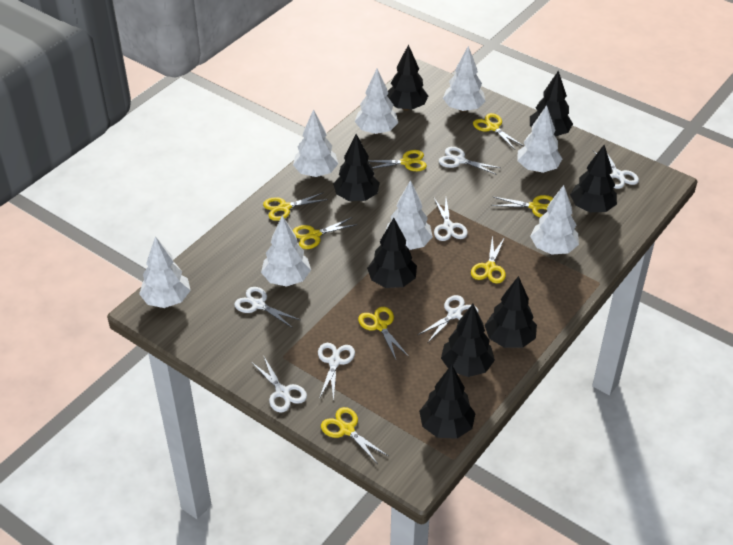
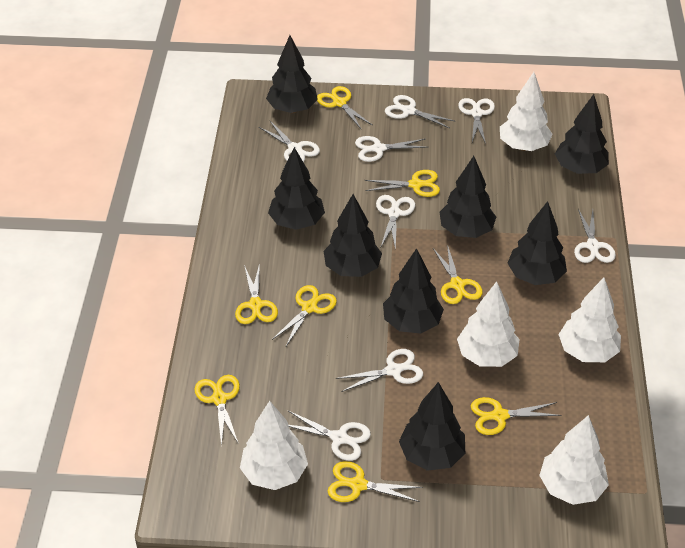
white scissors: [234,287,300,328] [251,355,307,413] [318,343,355,401] [418,295,478,342] [434,198,468,241] [439,147,500,175] [593,151,639,189] = 7 -> [259,121,320,162] [289,411,371,461] [336,349,423,392] [355,136,428,162] [376,195,415,250] [385,95,455,128] [458,98,495,144] [574,209,616,263] = 8
white tree: [139,236,191,308] [261,216,311,287] [293,109,339,177] [355,69,398,134] [386,180,433,250] [443,46,486,112] [517,105,562,173] [530,185,579,255] = 8 -> [240,401,308,490] [457,281,520,367] [500,72,553,151] [539,415,609,505] [558,278,621,362] = 5

